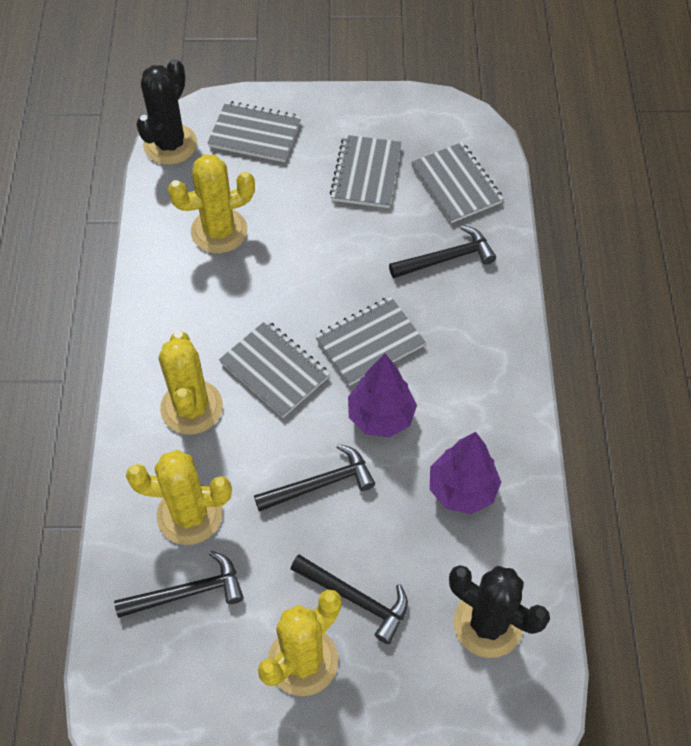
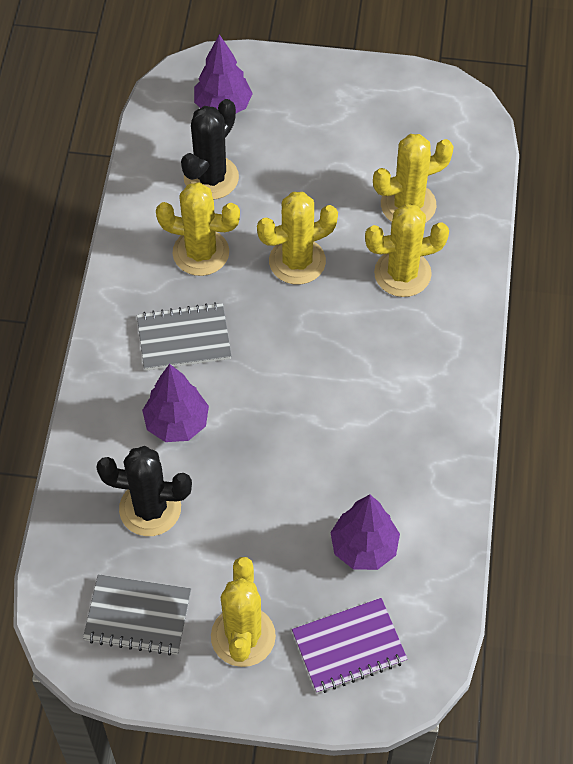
black hammer: [114,551,244,618] [254,444,375,511] [291,554,408,644] [389,225,496,278] = 4 -> none = 0
grey notebook: [208,101,301,162] [219,320,330,418] [315,296,426,386] [330,135,402,208] [411,142,503,223] = 5 -> [83,574,191,656] [137,302,232,371] = 2
purple notebook: none = 0 -> [292,598,408,693] = 1
purple tree: [348,354,417,437] [430,432,501,514] = 2 -> [142,364,209,442] [194,34,253,113] [330,494,400,570] = 3
yellow cactus: [126,450,232,545] [159,331,223,434] [168,154,255,253] [258,590,341,696] = 4 -> [156,182,240,276] [211,557,276,667] [257,192,338,284] [365,204,449,297] [373,134,454,223] = 5

